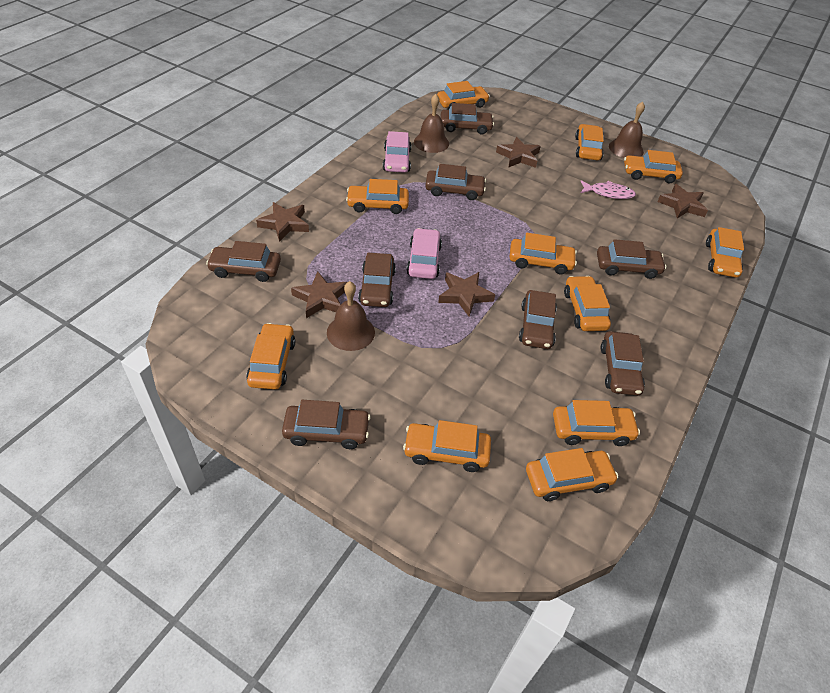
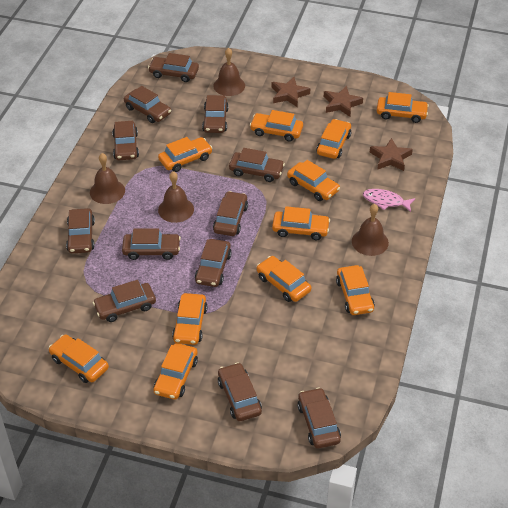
brown bell: [327,281,375,351] [414,94,449,153] [609,101,645,158] = 3 -> [90,153,125,204] [158,171,194,223] [213,48,245,96] [352,204,389,256] = 4
brown car: [206,241,281,282] [282,400,371,449] [358,253,396,307] [425,164,486,200] [441,103,494,135] [519,290,557,349] [597,239,666,279] [601,331,645,396] = 8 -> [66,208,95,254] [93,280,156,322] [112,121,139,160] [122,228,181,260] [124,86,171,123] [148,53,199,82] [195,239,232,287] [202,95,229,133] [213,191,248,236] [218,362,262,421] [229,148,285,182] [298,387,341,449] = 12
brown star: [256,202,309,242] [291,271,347,318] [438,272,495,316] [496,137,541,168] [657,184,708,219] = 5 -> [272,77,310,107] [324,86,363,117] [370,138,413,171] = 3
pink car: [383,131,411,173] [406,228,442,279] = 2 -> none = 0

